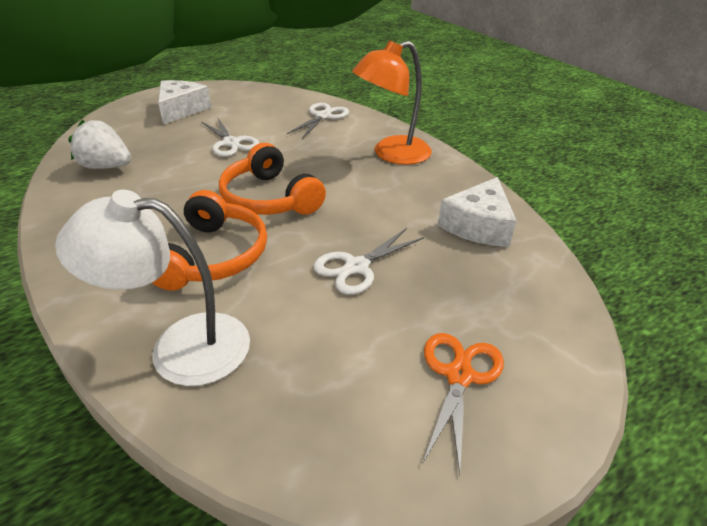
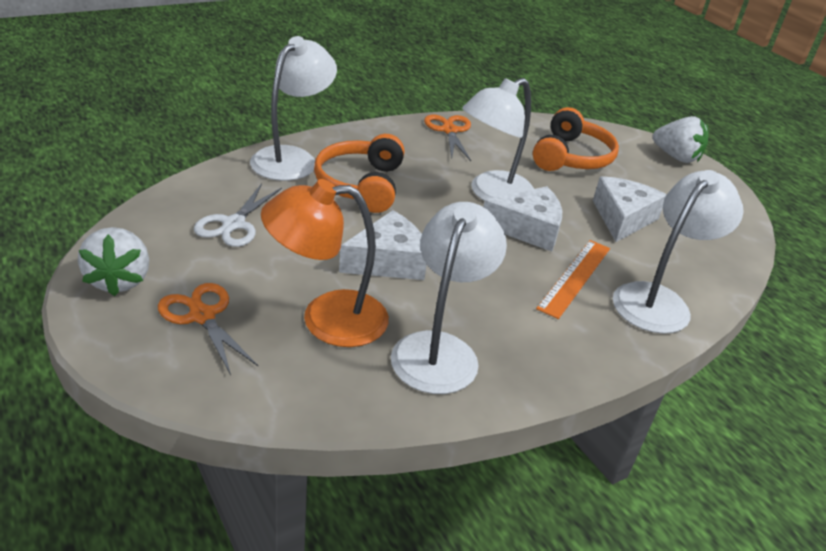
orange ruler: none = 0 -> [536,240,610,319] = 1
orange scissors: [423,333,504,474] = 1 -> [158,283,259,375] [424,114,471,161] = 2
white cheese: [158,80,211,125] [438,177,517,247] = 2 -> [339,210,427,280] [483,186,562,251] [593,176,667,242] = 3
white lamp: [55,190,250,386] = 1 -> [250,36,337,181] [391,202,507,394] [462,78,534,201] [613,170,744,334] = 4
white scissors: [202,118,259,157] [287,103,349,139] [313,228,424,295] = 3 -> [194,183,282,247] = 1
white strawberry: [68,120,131,169] = 1 -> [78,227,149,296] [653,116,708,163] = 2

